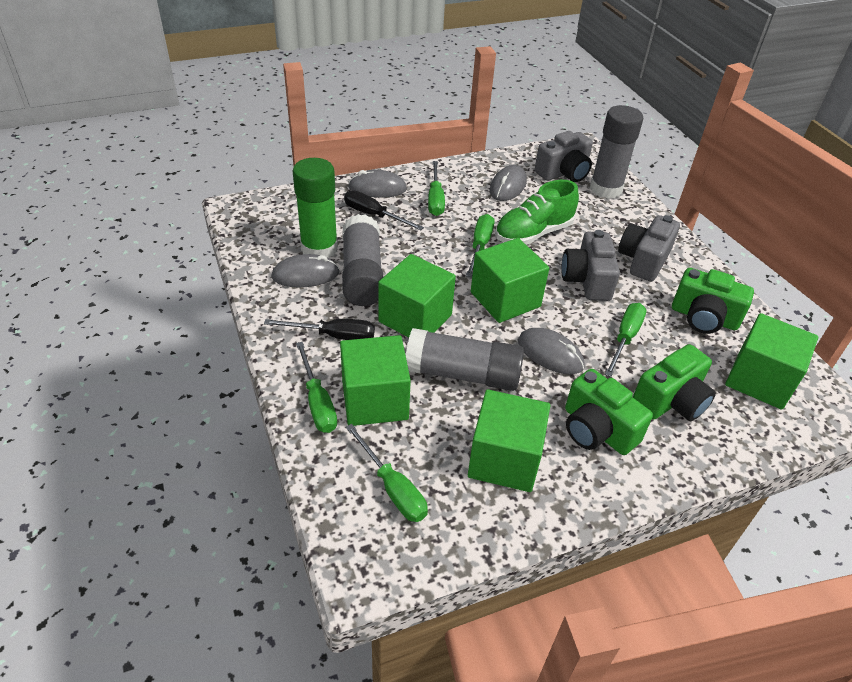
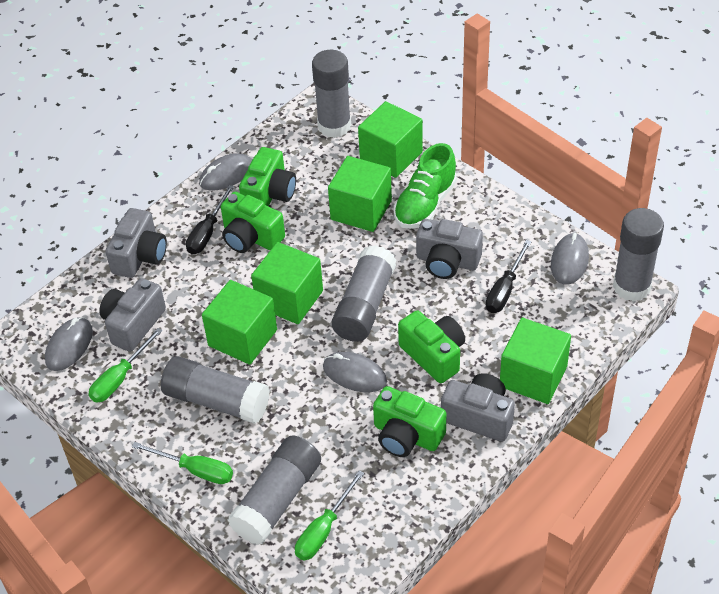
green camera: [565,369,653,455] [633,344,716,421] [672,268,754,334] = 3 -> [221,192,285,253] [239,147,296,206] [373,386,446,457] [398,311,465,383] = 4
green glue stick: [293,158,338,258] = 1 -> none = 0
green screwdriver: [296,342,337,433] [346,424,428,522] [428,161,445,216] [466,214,495,277] [605,303,646,377] = 5 -> [89,328,163,402] [132,442,233,484] [295,471,364,560] = 3
grey camera: [535,131,593,182] [561,230,620,301] [618,215,680,282] = 3 -> [99,278,166,352] [105,208,167,278] [416,219,483,279] [441,373,515,442] = 4
grey glue stick: [342,214,383,306] [406,328,524,391] [590,105,643,199] = 3 -> [161,356,270,424] [228,435,321,545] [312,50,351,138] [332,245,397,342] [613,208,664,302] = 5

